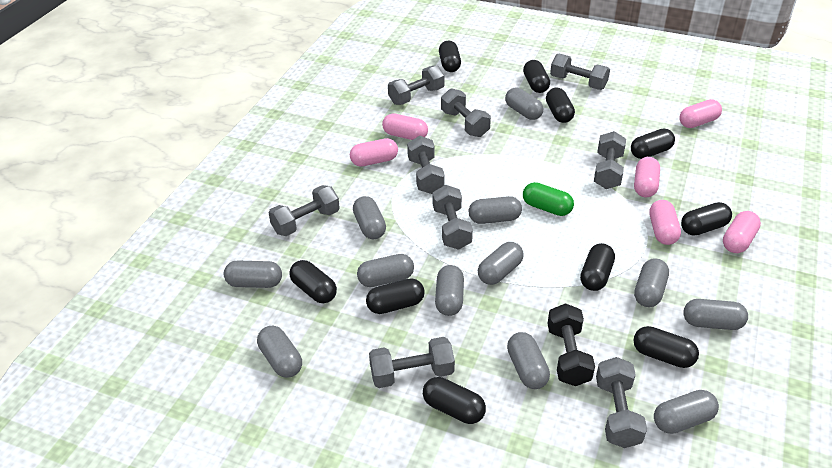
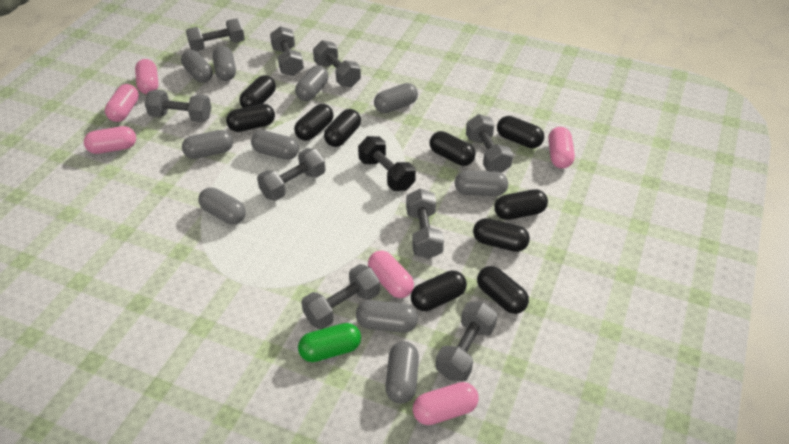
grey capsule: [224,261,282,288] [257,326,302,378] [353,196,386,239] [357,254,414,287] [435,265,464,316] [469,196,522,224] [478,242,524,285] [505,88,543,120] [507,332,550,389] [634,258,669,307] [654,390,719,434] [683,299,748,330] = 12 -> [181,50,213,83] [182,130,233,159] [198,187,246,224] [212,46,236,81] [251,130,299,160] [295,65,328,101] [356,300,418,333] [374,83,418,113] [385,341,419,403] [455,171,508,196] = 10

